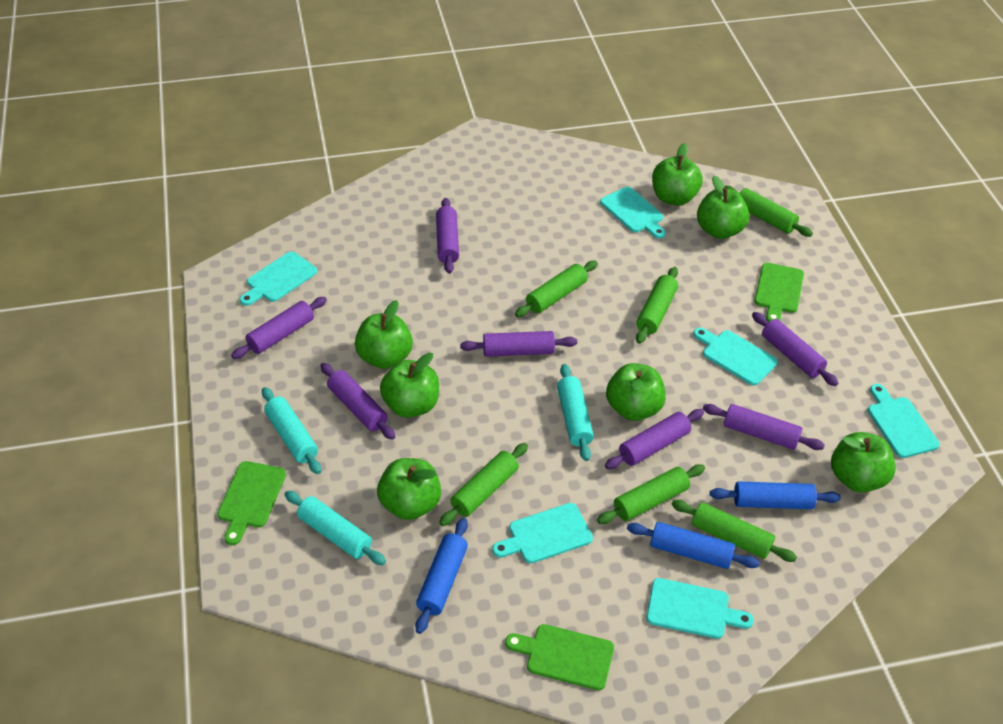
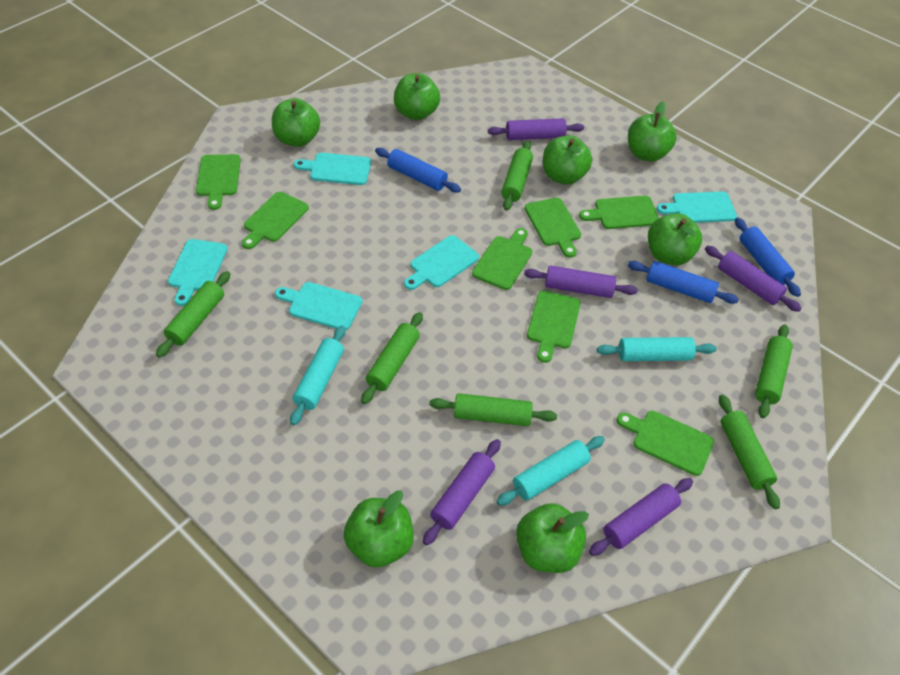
green cutting board: [217,461,286,545] [505,624,614,690] [755,263,804,322] = 3 -> [196,154,241,210] [242,192,309,249] [472,228,532,290] [525,197,581,258] [527,291,581,363] [579,196,659,229] [617,411,714,476] = 7
purple rolling pin: [231,297,327,359] [320,363,395,440] [436,198,459,274] [460,331,577,357] [605,409,704,469] [703,404,824,450] [752,312,838,386] = 7 -> [423,439,501,545] [488,118,584,140] [524,265,638,298] [589,478,693,556] [705,246,802,312] = 5
turquoise cutting board: [240,251,317,306] [492,503,593,564] [600,187,666,239] [647,578,754,639] [693,328,778,385] [868,384,940,458] = 6 -> [168,239,228,306] [275,282,362,330] [294,153,371,185] [404,235,479,290] [657,192,737,223] = 5

